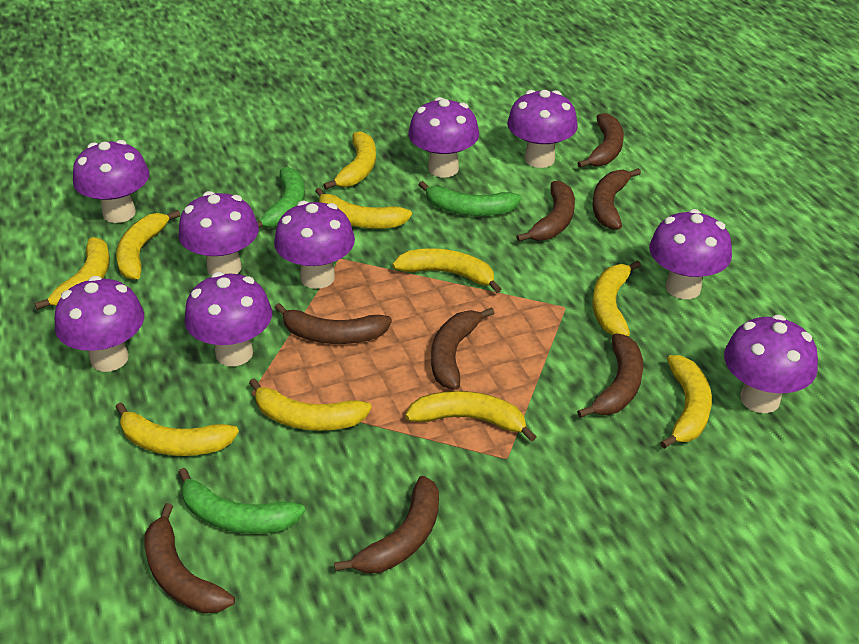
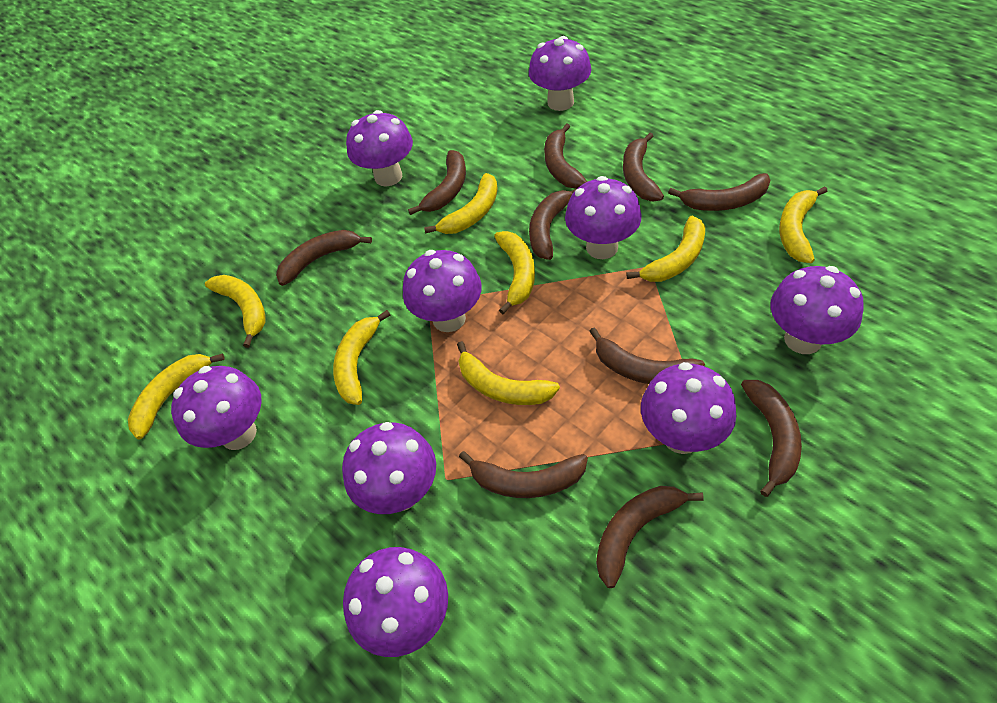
brown banana: [144,503,235,613] [275,303,392,344] [334,476,439,573] [431,307,494,390] [516,181,575,242] [577,113,624,168] [577,333,643,418] [592,168,641,230] = 8 -> [276,230,372,286] [408,150,466,215] [459,451,588,498] [529,189,576,260] [544,123,587,189] [589,327,705,384] [596,486,704,588] [623,133,664,201] [668,173,771,211] [741,380,802,497] = 10
green banana: [178,468,305,534] [257,167,305,228] [419,181,521,216] = 3 -> none = 0
yellow banana: [34,237,110,310] [115,402,239,456] [116,210,180,280] [249,378,372,431] [315,188,412,229] [323,131,376,190] [392,248,501,293] [405,391,537,442] [593,260,641,336] [660,355,712,449] = 10 -> [128,354,225,439] [205,275,265,348] [333,310,390,405] [424,173,498,234] [457,341,560,405] [494,231,535,314] [626,216,705,282] [779,186,827,263] = 8

